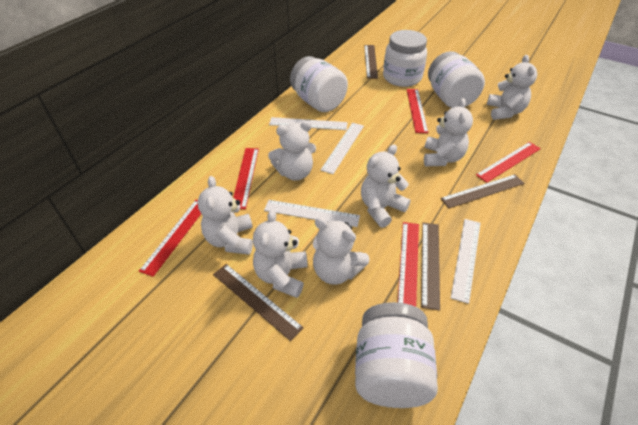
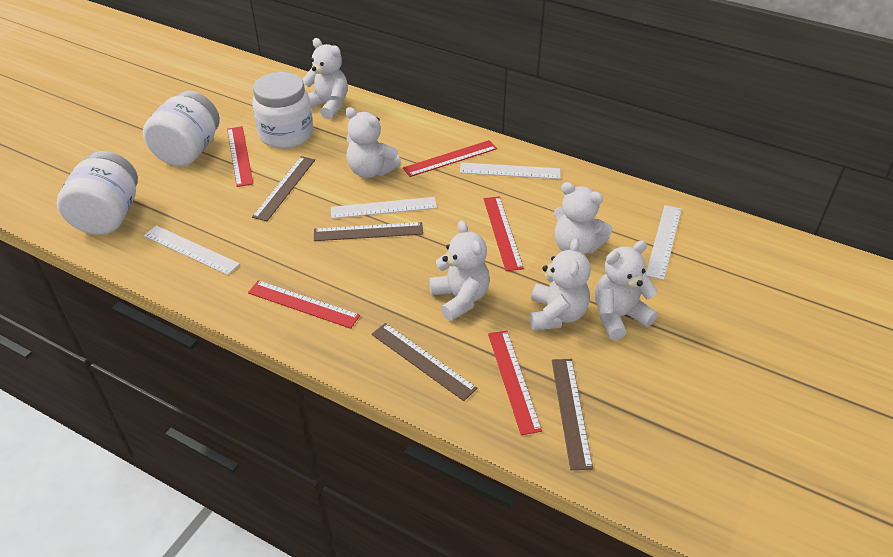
white jar: [290,56,348,112] [355,302,438,408] [383,30,427,87] [428,51,485,108] = 4 -> [57,151,138,235] [143,90,220,166] [252,72,313,149] = 3
white teddy bear: [198,176,253,255] [253,209,308,298] [268,121,316,181] [313,218,370,285] [361,144,411,228] [424,98,473,166] [487,55,537,120] = 7 -> [302,38,348,119] [345,107,401,178] [429,220,490,321] [530,238,591,331] [554,182,612,254] [595,240,658,340] = 6

